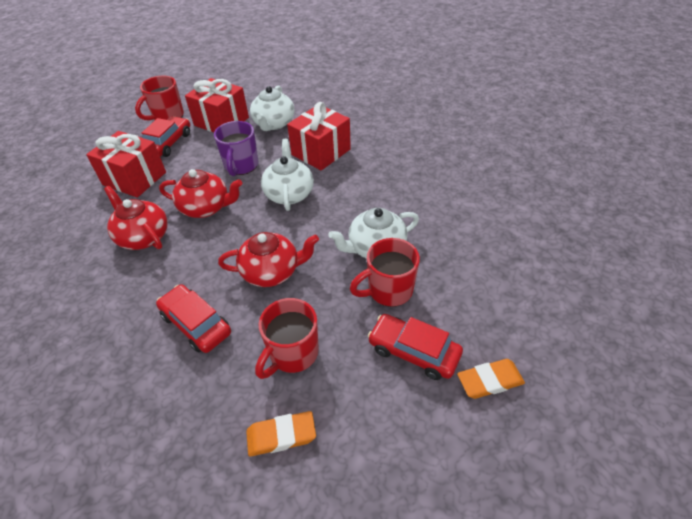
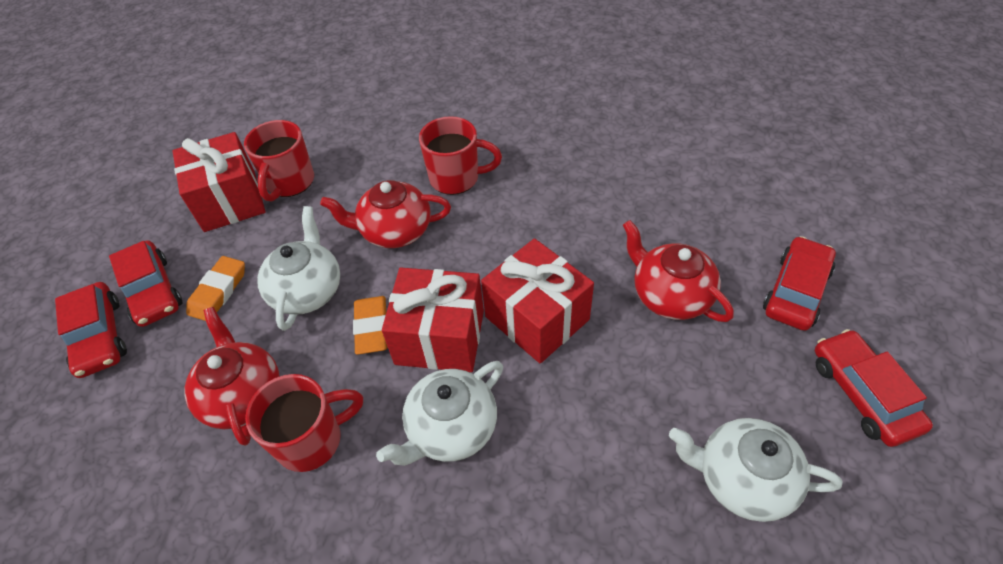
purple mug: [214,121,259,176] = 1 -> none = 0
red car: [142,116,190,157] [156,284,231,353] [368,314,463,380] = 3 -> [55,282,127,378] [109,240,182,327] [763,236,836,331] [815,329,933,447] = 4

